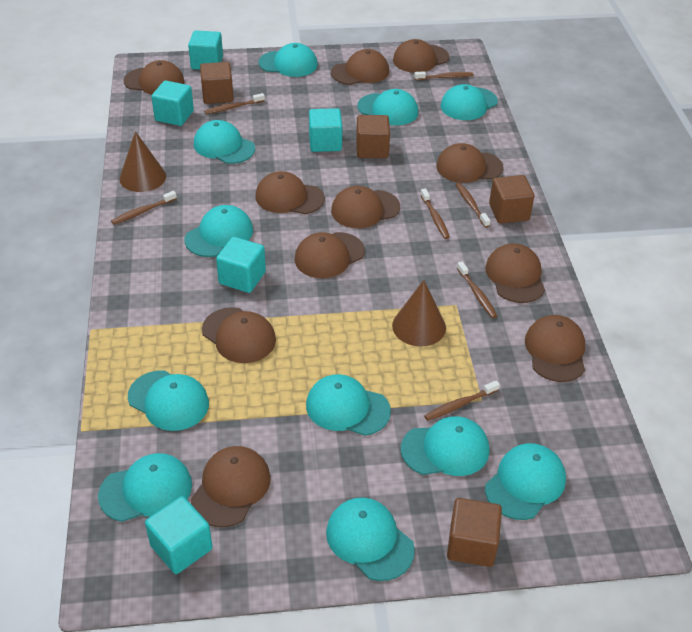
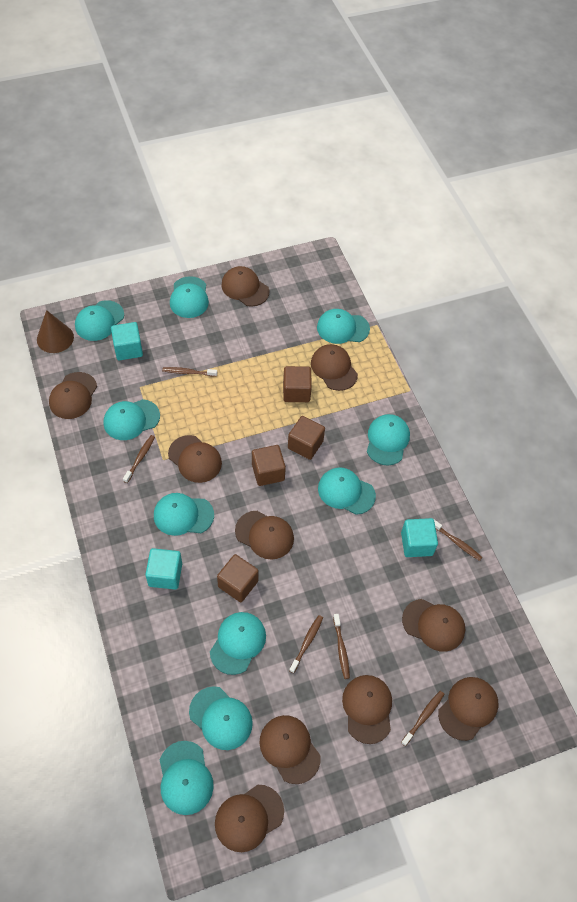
brown cap: [123,60,184,95] [191,446,271,527] [202,307,276,363] [255,171,325,214] [295,232,365,278] [331,49,389,85] [331,186,400,228] [393,39,449,73] [436,143,503,183] [485,243,545,303] [525,315,585,382] = 11 -> [49,372,97,419] [168,435,222,483] [215,785,284,852] [221,266,269,307] [235,511,294,560] [259,715,321,784] [311,344,358,391] [342,675,392,744] [402,599,465,652] [438,677,499,741] = 10
brown cone: [120,131,166,192] [392,280,446,347] = 2 -> [37,310,74,353] = 1
brown toothbrush: [111,191,177,225] [204,93,265,114] [414,71,474,80] [420,188,450,239] [424,380,500,421] [455,183,490,228] [457,261,497,318] = 7 -> [123,435,155,483] [162,367,217,377] [289,615,323,673] [333,614,350,679] [401,691,444,746] [434,519,483,561] = 6
turquoise cap: [98,453,192,522] [128,370,209,431] [185,205,253,257] [194,120,255,164] [259,43,318,77] [306,374,391,436] [326,498,415,581] [357,89,418,125] [401,416,489,476] [440,84,498,120] [485,443,566,520] = 11 -> [75,300,124,341] [104,399,160,440] [154,493,214,536] [160,741,214,815] [170,276,209,318] [189,686,253,750] [210,612,266,675] [317,309,370,344] [318,467,376,515] [367,414,410,466] = 10
turquoise cube: [145,496,213,574] [151,80,194,126] [188,30,223,70] [216,237,266,293] [309,108,342,152] = 5 -> [111,322,143,361] [145,548,182,590] [401,518,438,557] = 3

